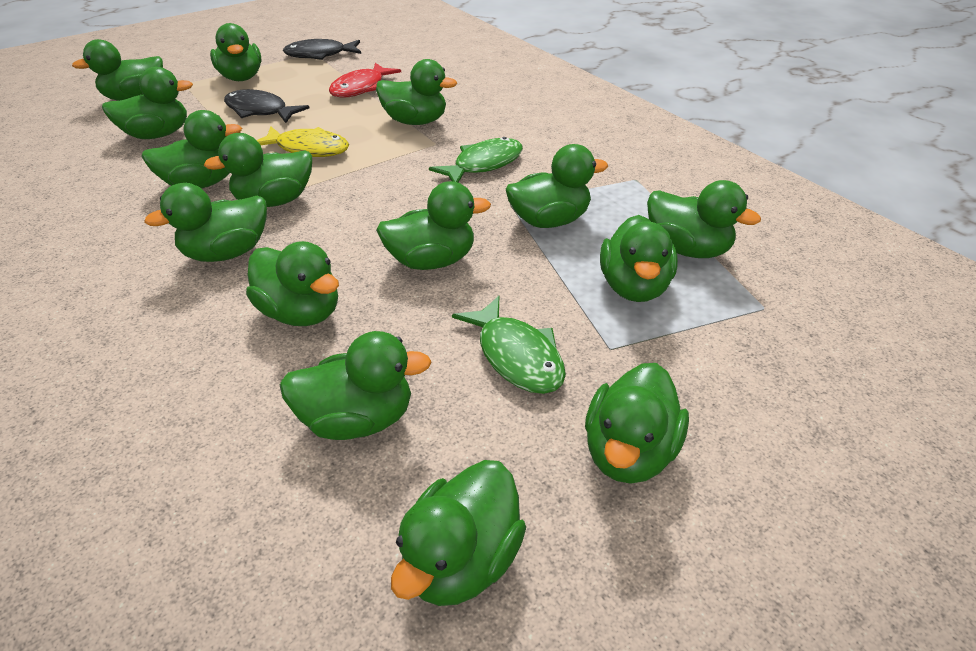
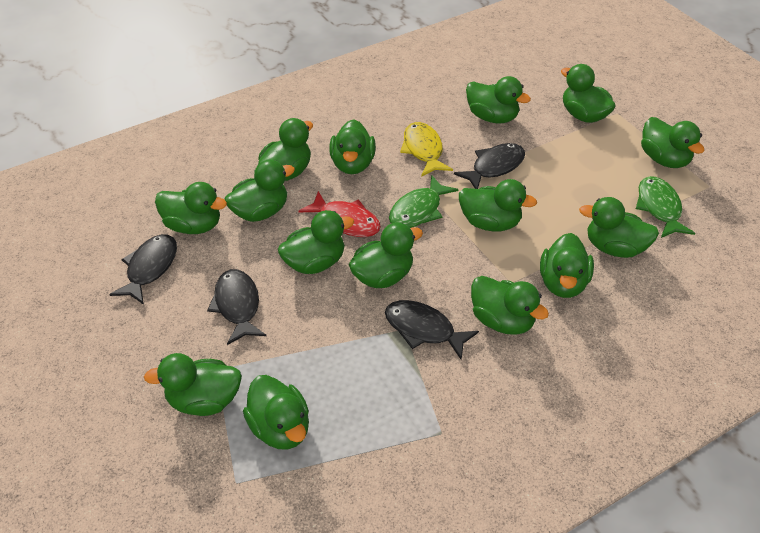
black fish: [224,89,310,123] [283,39,361,60] = 2 -> [109,234,177,305] [207,269,266,345] [385,300,479,359] [454,143,525,189] = 4

